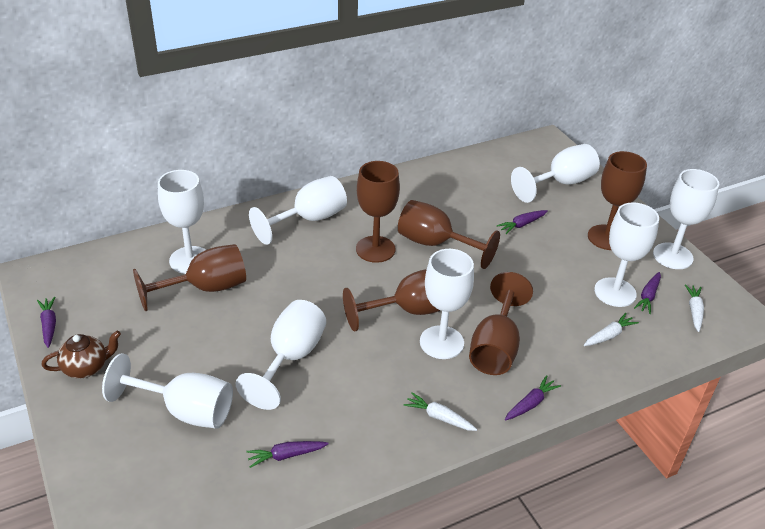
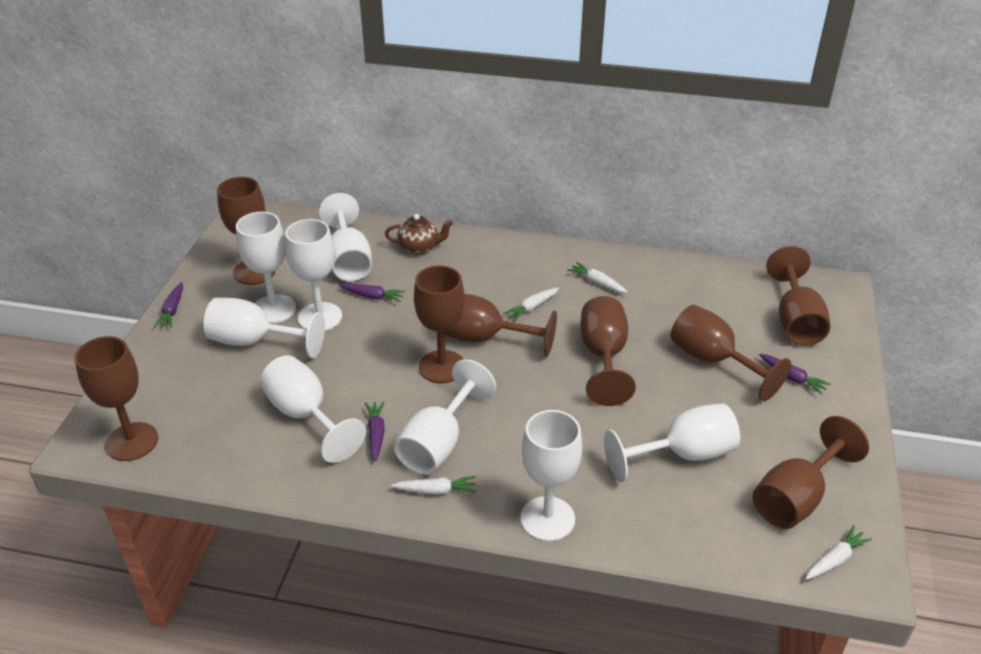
brown goblet: [133,244,246,311] [343,269,441,331] [356,161,400,263] [398,200,500,269] [469,272,533,375] [588,151,647,250] = 6 -> [74,336,158,461] [217,177,276,285] [414,266,465,383] [444,294,557,357] [580,296,636,406] [671,305,791,401] [753,416,869,529] [766,246,830,346] = 8
purple carrot: [37,297,56,348] [246,441,329,468] [497,210,548,234] [505,375,561,420] [634,272,661,314] = 5 -> [154,282,183,328] [338,283,405,302] [365,401,385,461] [759,354,831,395] = 4
white carrot: [403,392,477,431] [584,313,639,346] [685,284,704,332] = 3 -> [391,476,476,495] [503,287,559,322] [567,262,628,293] [805,525,872,580] = 4

